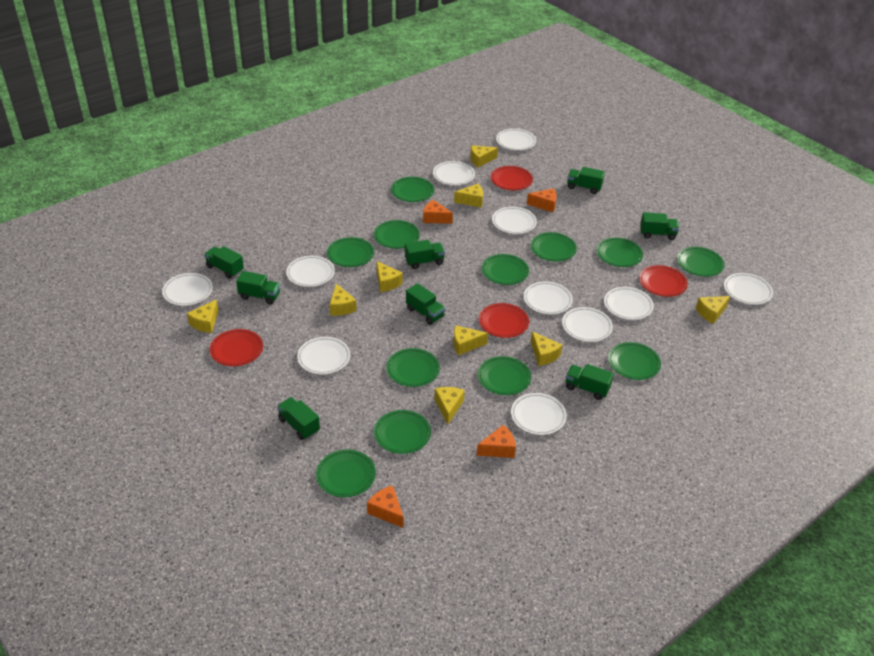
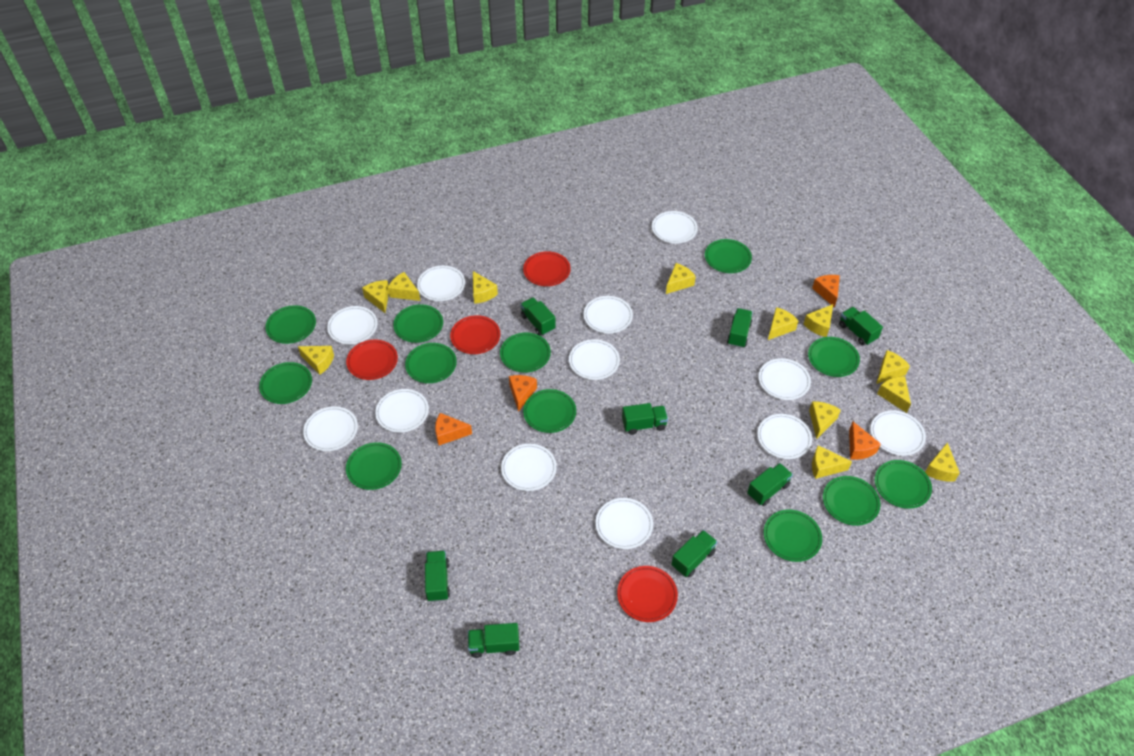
white plate: [162,273,213,306] [286,256,335,287] [297,337,350,374] [433,161,475,185] [492,207,537,234] [496,128,536,151] [511,393,567,435] [524,281,573,314] [562,307,613,342] [604,287,654,320] [724,273,773,305] = 11 -> [303,406,358,451] [327,306,377,344] [375,389,429,433] [417,266,465,301] [501,444,557,491] [569,339,620,380] [584,296,633,333] [595,498,653,549] [652,211,698,244] [757,414,812,459] [759,358,811,400] [870,411,926,456] = 12
yellow cheese: [187,299,218,333] [330,283,357,316] [377,261,403,292] [434,387,465,424] [453,325,488,356] [454,184,483,208] [470,145,498,168] [531,331,562,366] [696,296,730,324] = 9 -> [298,346,334,375] [362,280,389,313] [388,272,421,301] [473,271,498,304] [666,263,696,294] [768,307,798,340] [804,304,833,337] [809,401,841,439] [812,445,852,479] [876,350,910,384] [877,376,911,413] [925,442,960,482] = 12

